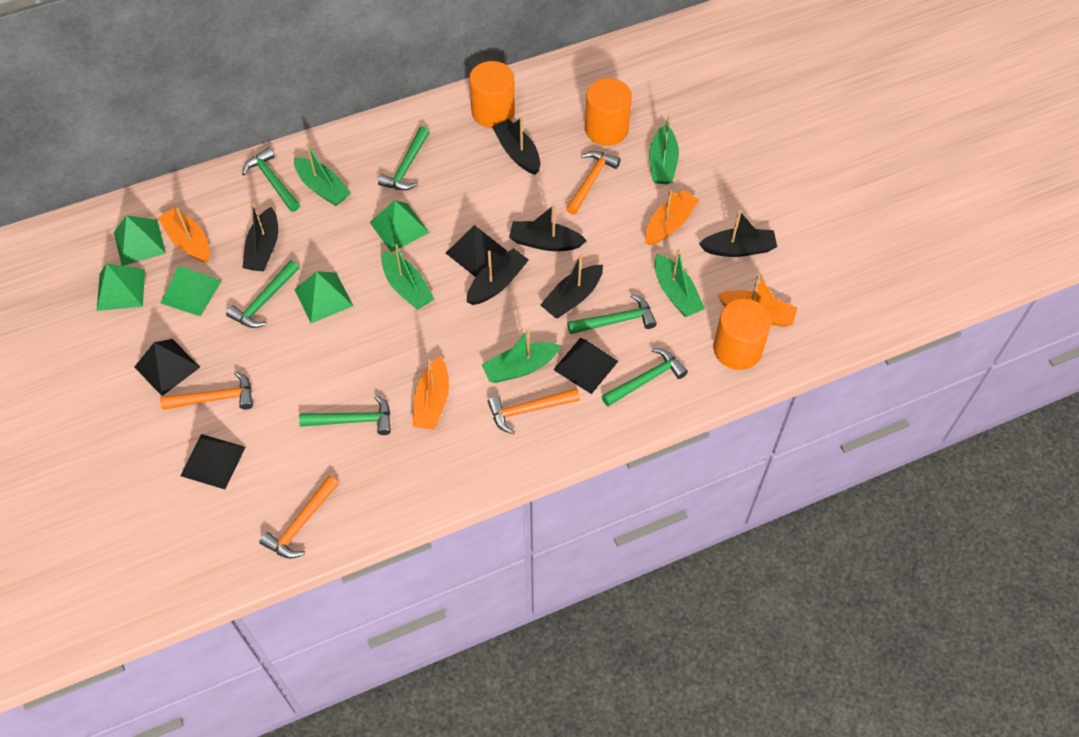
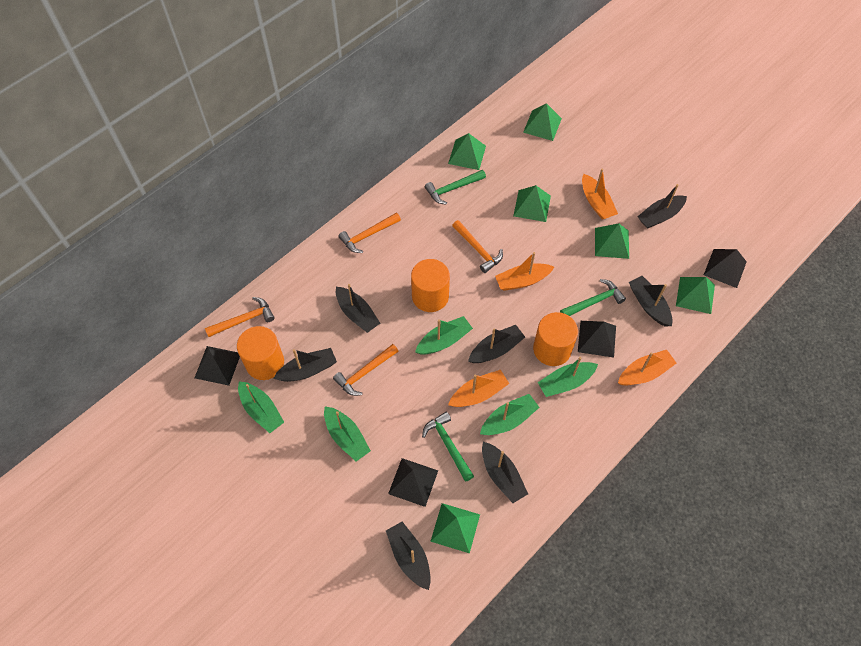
black boat: [242,202,278,271] [467,248,529,305] [492,117,540,175] [509,205,587,251] [540,255,603,318] [699,210,777,257] = 6 -> [273,348,337,382] [336,284,380,333] [386,522,431,590] [468,325,525,363] [482,442,528,503] [629,276,673,327] [637,184,687,229] = 7
green hammer: [226,260,300,328] [242,147,300,212] [299,395,391,435] [378,126,430,191] [567,294,657,334] [602,348,688,406] = 6 -> [422,412,474,482] [425,170,486,205] [560,279,626,316] = 3
green pyramid: [97,263,145,311] [114,215,166,266] [160,266,221,316] [294,271,353,323] [370,200,429,252] = 5 -> [430,503,480,553] [448,133,486,170] [513,185,551,222] [523,103,562,141] [595,223,629,259] [676,277,715,314] = 6

